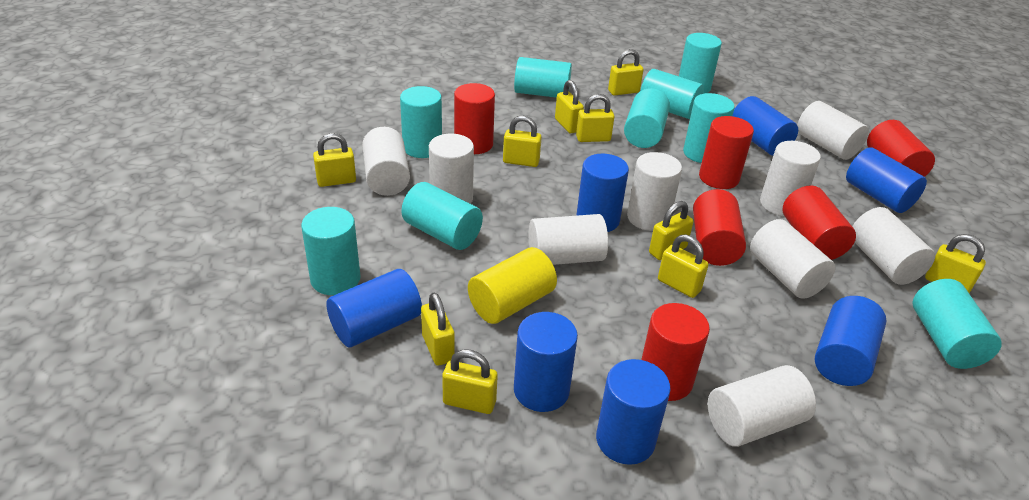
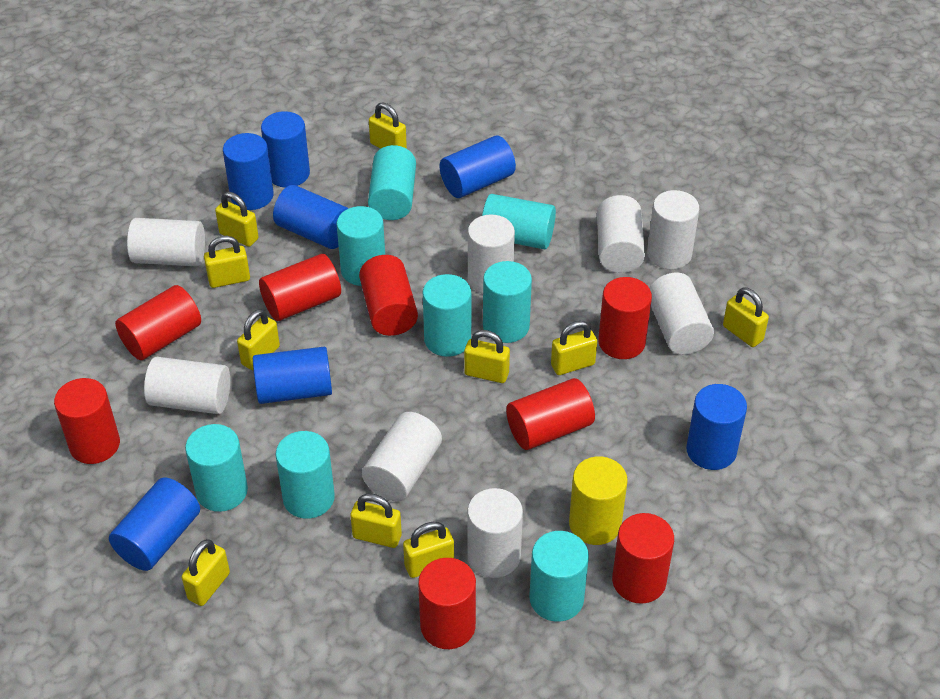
red cylinder: [454,83,495,154] [641,303,710,401] [693,189,746,266] [699,116,754,189] [783,185,856,260] [867,120,935,177] = 6 -> [54,378,120,464] [115,285,201,360] [259,254,341,321] [359,255,418,336] [418,558,476,649] [506,378,595,450] [598,277,652,359] [612,513,674,604] = 8
turquoise cylinder: [301,207,361,295] [400,86,442,158] [401,182,483,250] [514,57,572,98] [624,88,670,148] [640,69,704,119] [679,33,722,94] [683,93,735,163] [913,279,1002,369] = 9 -> [185,424,248,512] [276,431,335,519] [337,206,385,286] [368,145,416,220] [423,274,471,357] [482,194,556,249] [483,261,532,343] [529,531,589,622] = 8
white cylinder: [362,127,410,196] [429,134,474,204] [529,214,608,265] [627,152,682,231] [708,365,816,447] [750,219,836,299] [760,141,821,216] [797,101,869,160] [852,207,935,285] = 9 -> [127,218,205,267] [144,357,230,414] [362,412,442,501] [467,488,523,578] [468,215,515,294] [597,195,645,273] [647,190,699,270] [649,273,714,355] = 8

